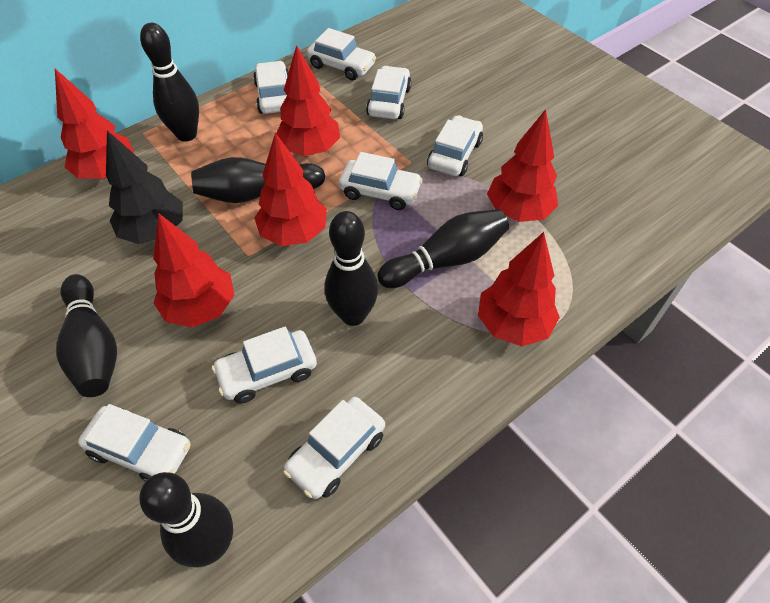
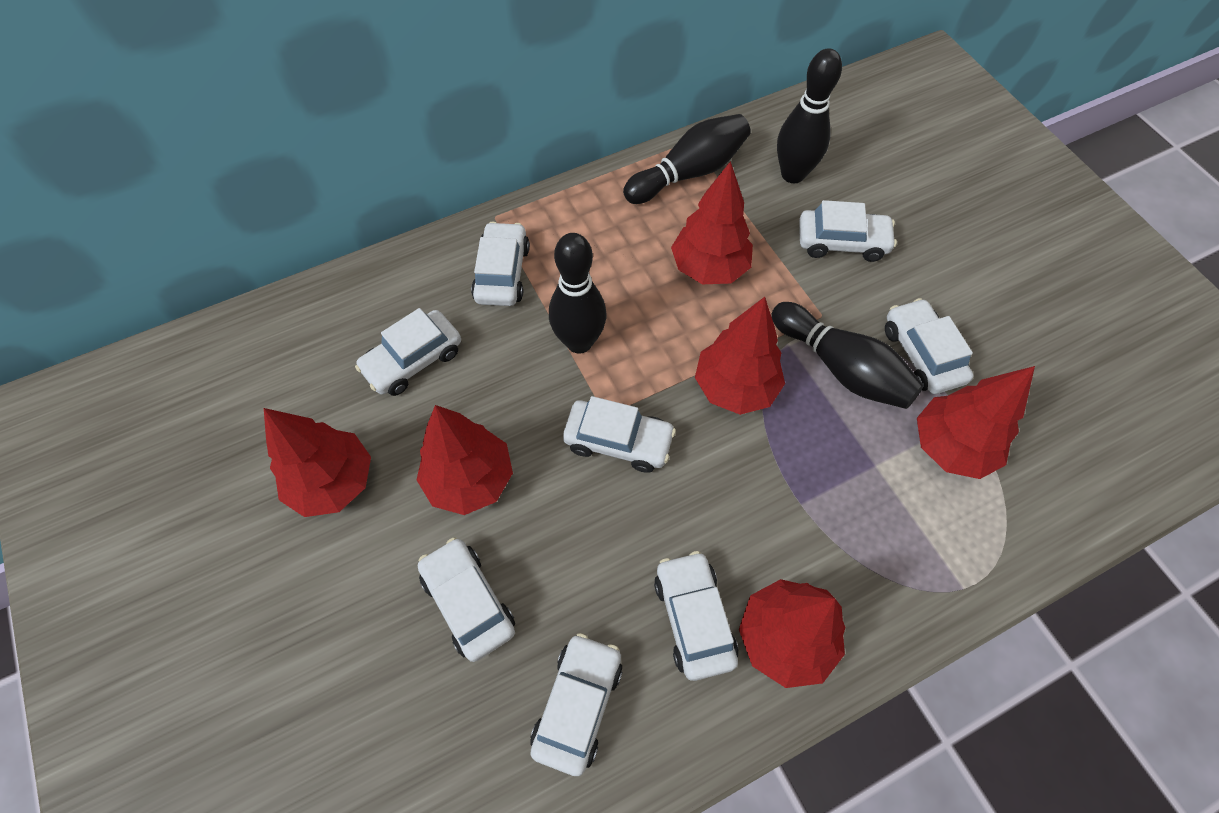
black bowling pin: [56,274,117,397] [139,472,233,567] [140,23,199,141] [191,157,325,203] [325,211,378,326] [377,209,509,288] = 6 -> [549,233,606,353] [623,114,751,204] [771,302,924,409] [777,48,842,183] = 4
black tree: [106,130,183,244] = 1 -> none = 0

